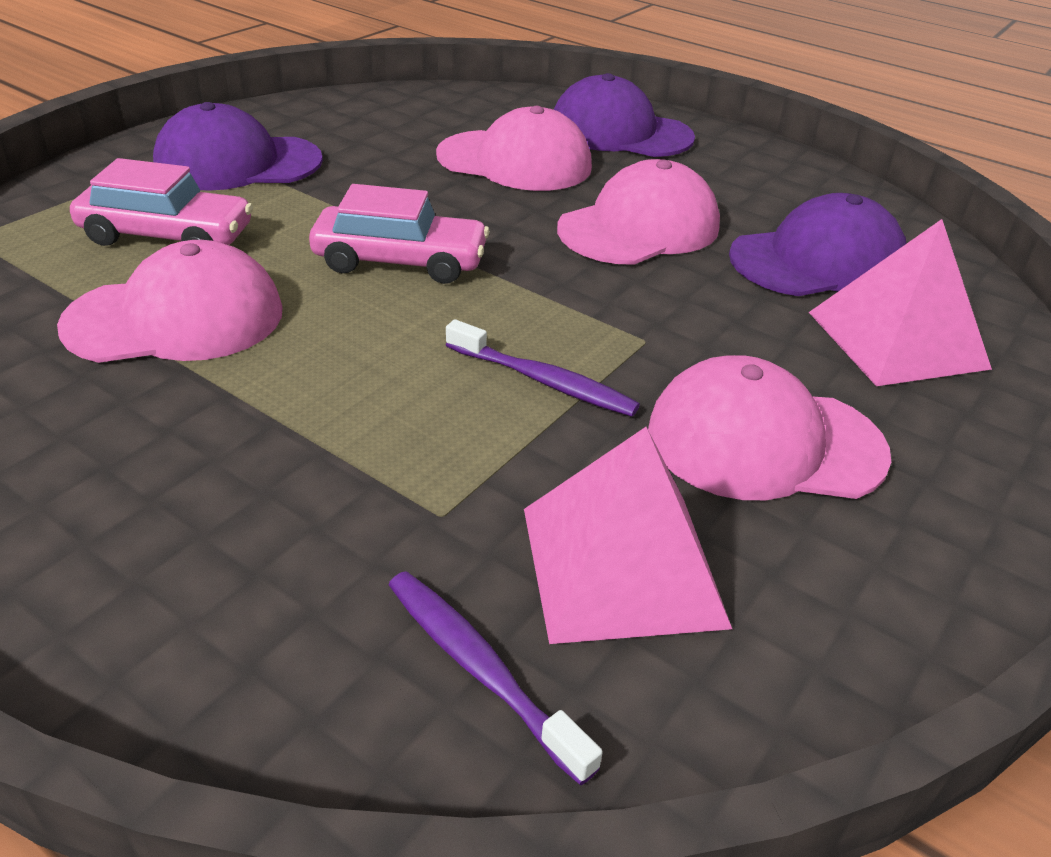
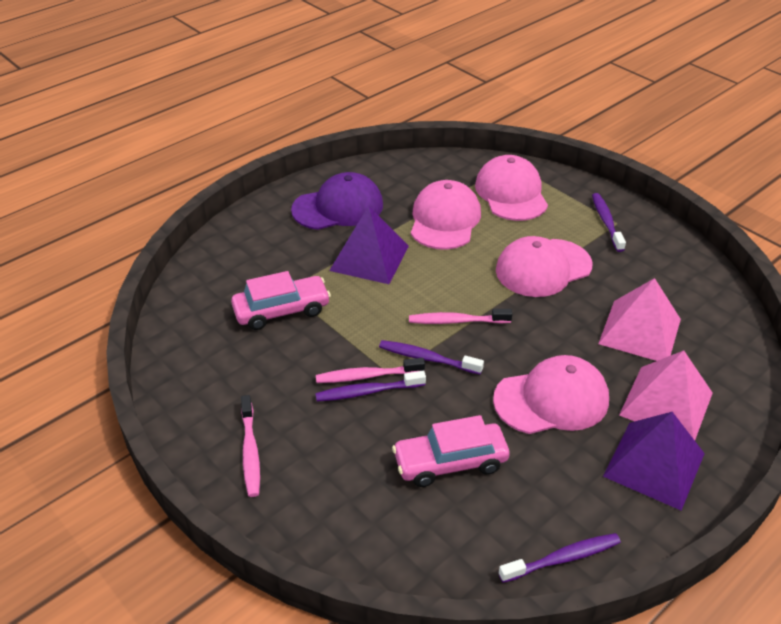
pink toothbrush: none = 0 -> [241,395,260,497] [316,358,425,383] [409,309,512,324] = 3
purple cap: [153,102,323,191] [553,73,695,157] [729,193,906,296] = 3 -> [291,172,383,230] = 1
purple pyramid: none = 0 -> [329,206,409,284] [603,412,705,511] = 2
purple toothbrush: [389,571,603,785] [446,319,640,417] = 2 -> [315,371,426,402] [379,340,484,375] [499,533,621,583] [592,193,626,252] = 4

